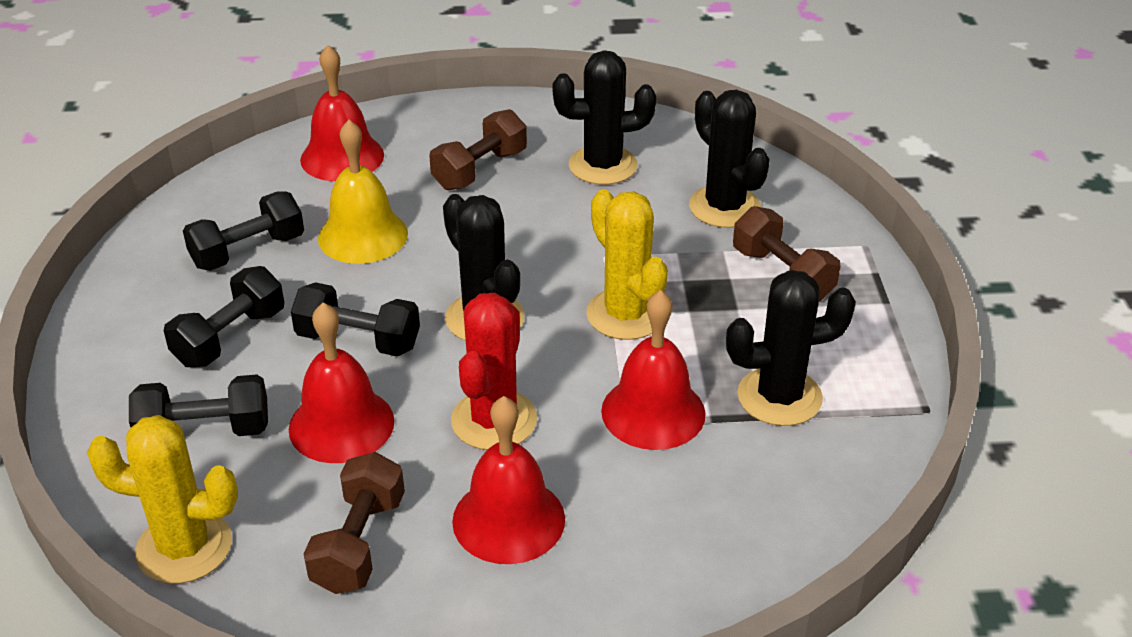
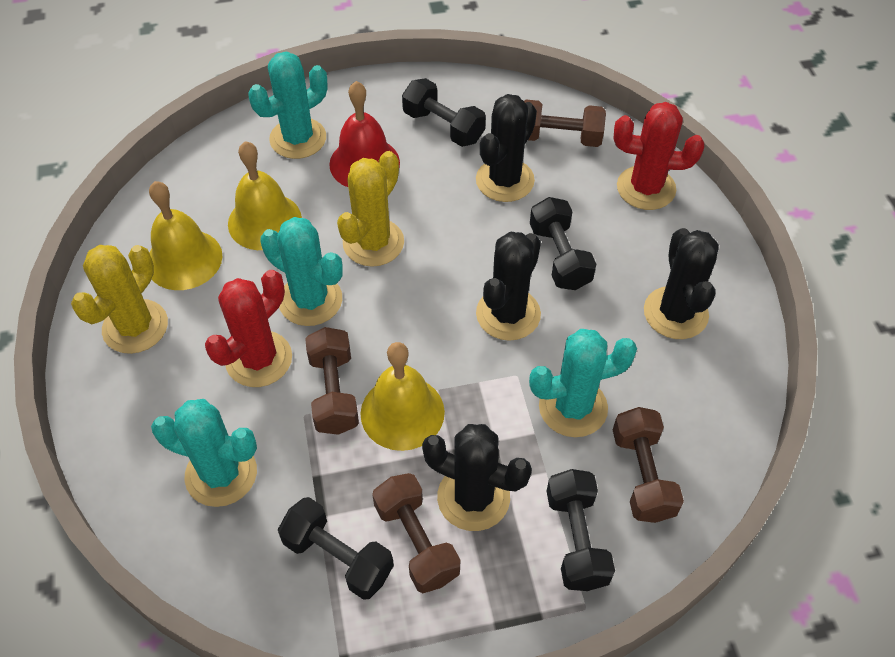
brown dumbbell: [303,452,405,594] [429,109,527,190] [733,206,841,301] = 3 -> [305,327,359,435] [372,473,460,593] [524,99,606,147] [613,407,684,523] = 4
red bell: [289,302,394,463] [300,45,384,181] [452,396,565,564] [601,290,706,450] = 4 -> [329,81,400,187] = 1
red cactus: [451,293,537,450] = 1 -> [205,270,292,387] [614,102,704,210] = 2
turquoise cactus: none = 0 -> [151,399,257,507] [248,51,327,159] [260,217,343,326] [529,329,637,437] = 4
yellow bell: [318,120,408,264] = 1 -> [149,181,223,290] [228,141,302,250] [360,342,445,451] = 3

